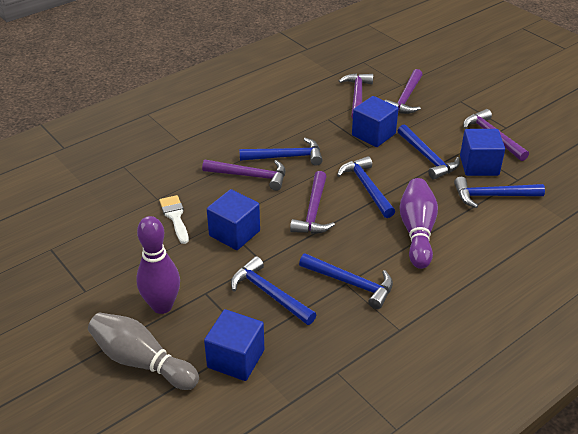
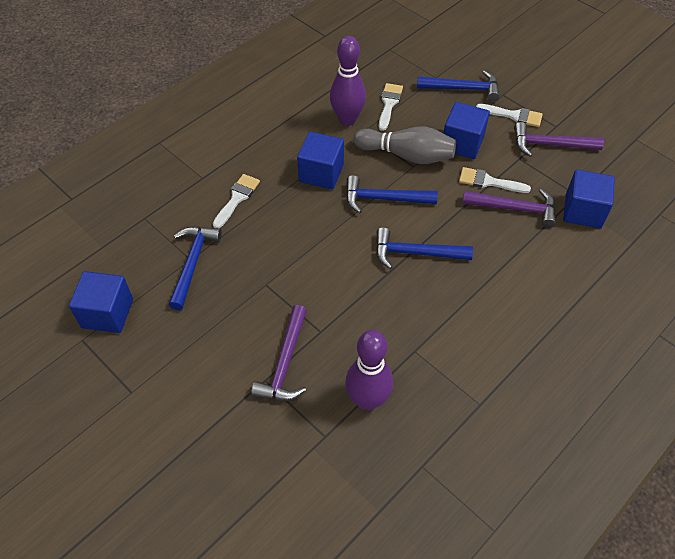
blue hammer: [231,256,316,325] [239,138,323,166] [299,253,393,309] [337,156,395,218] [398,124,460,180] [454,177,545,208] = 6 -> [169,227,222,310] [346,175,438,213] [376,227,473,269] [417,70,500,102] = 4
purple hammer: [202,160,285,191] [290,171,335,234] [339,73,373,119] [385,69,423,114] [463,109,529,161] = 5 -> [251,305,307,401] [462,189,556,228] [514,122,604,157] = 3
white brush: [159,195,189,244] = 1 -> [213,174,260,228] [379,83,403,131] [459,167,531,193] [476,104,543,127] = 4

